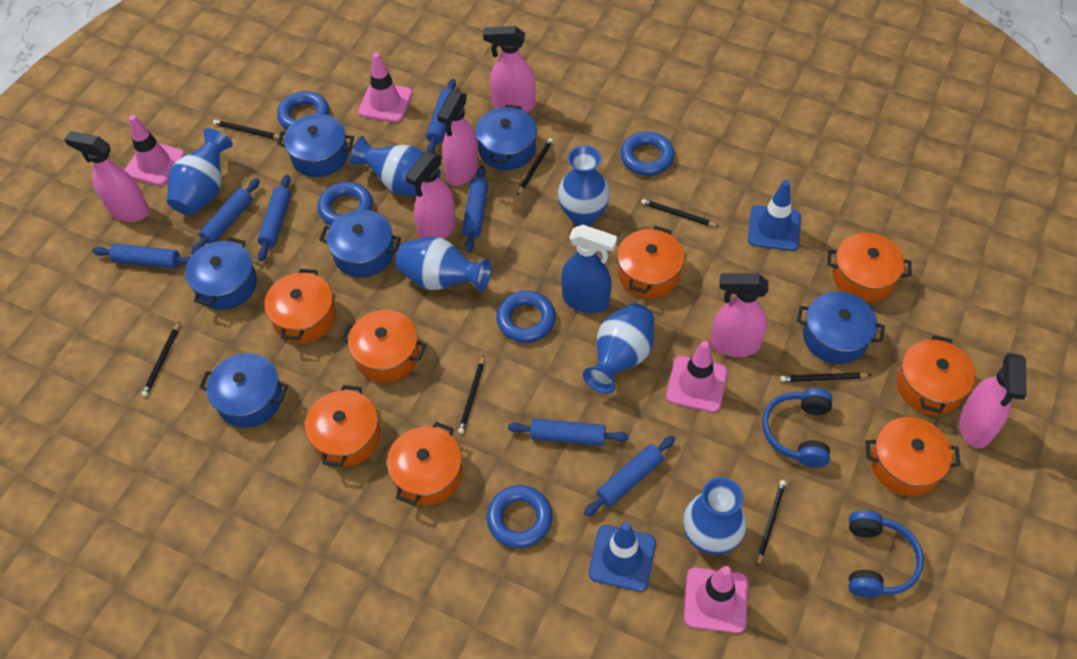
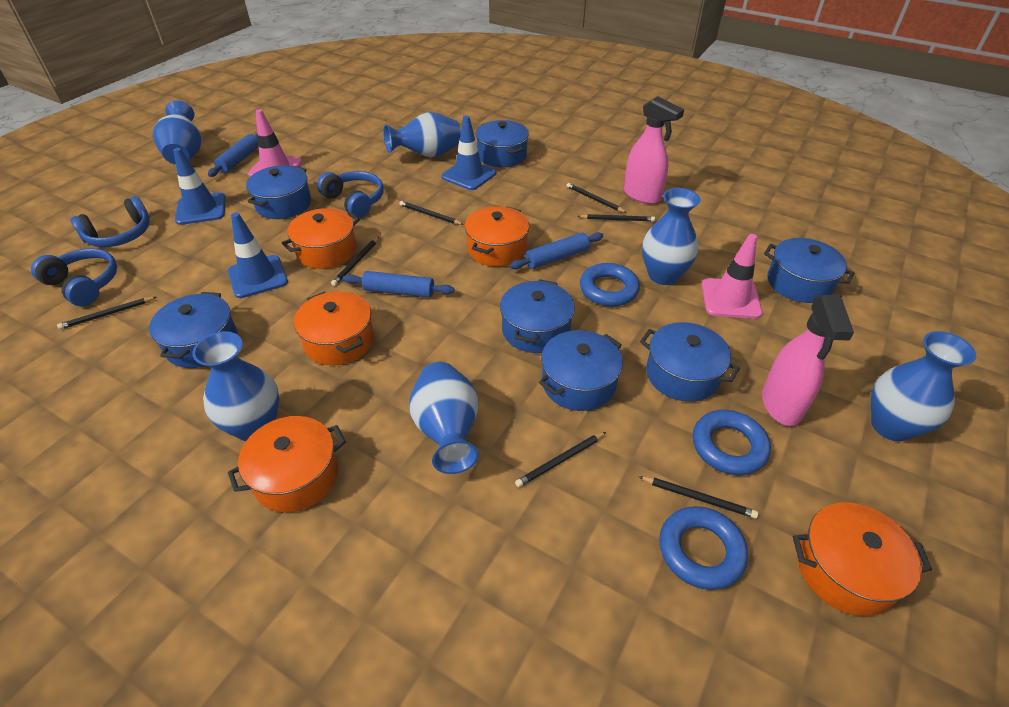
blue headphones: [762,388,833,468] [848,510,924,597] = 2 -> [31,248,117,306] [70,196,150,247] [317,171,384,218] = 3
blue pot: [185,237,257,310] [199,353,288,428] [277,114,354,177] [319,210,401,278] [475,105,537,170] [797,292,885,364] = 6 -> [149,292,238,368] [246,165,311,219] [475,120,529,167] [500,279,575,353] [539,330,623,411] [640,322,740,402] [764,238,854,303] = 7
blue ring: [277,91,329,130] [317,182,373,226] [486,485,553,548] [496,291,556,343] [620,132,675,176] = 5 -> [580,263,640,306] [659,506,748,590] [693,410,771,475] = 3
blue rolling pin: [92,244,191,269] [191,179,260,255] [257,175,291,261] [426,79,456,152] [462,166,488,252] [508,419,629,446] [584,436,675,517] = 7 -> [208,133,259,177] [343,271,455,298] [510,232,603,269] = 3
blue spray bottle: [561,225,618,313] = 1 -> none = 0
blue traffic cone: [589,522,656,591] [748,180,801,251] = 2 -> [173,148,226,225] [228,212,288,298] [442,116,496,190] = 3
orange pot: [264,269,336,343] [305,385,381,467] [341,310,426,382] [387,422,462,505] [617,226,684,298] [827,233,912,302] [865,417,961,496] [896,335,976,415] = 8 -> [228,416,346,512] [282,208,360,269] [294,291,374,365] [465,206,530,267] [793,502,932,616] = 5
pink spray bottle: [64,132,150,222] [405,151,456,239] [437,91,479,186] [483,26,535,113] [711,273,768,357] [959,353,1027,448] = 6 -> [624,96,684,204] [762,295,854,426] = 2
pink traffic cone: [124,115,185,186] [358,52,412,123] [666,341,728,412] [684,566,748,633] = 4 -> [248,109,302,177] [702,234,763,319] = 2

